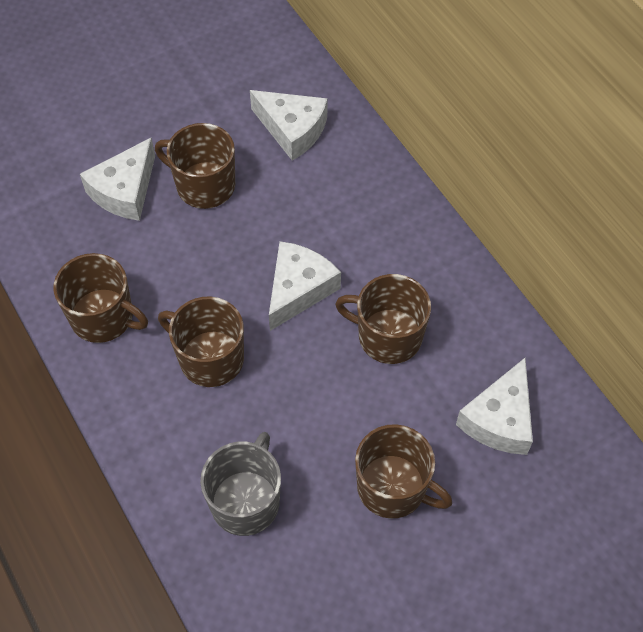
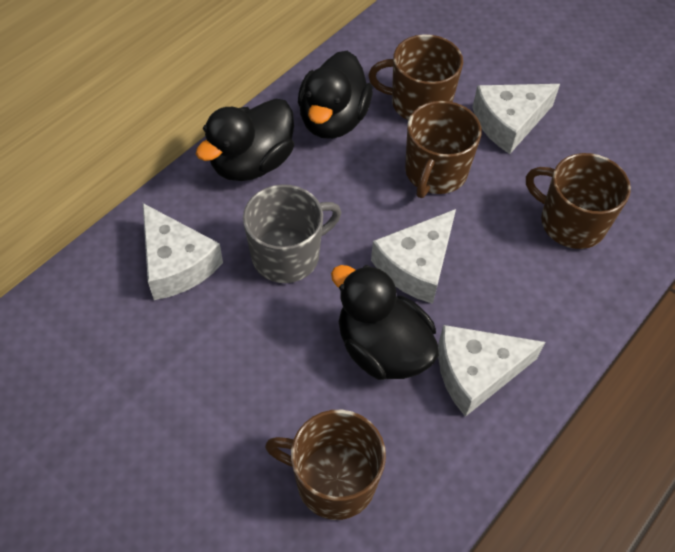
black duck: none = 0 -> [196,99,294,181] [298,51,372,139] [331,265,439,380] = 3
brown mug: [54,253,148,343] [155,123,235,209] [158,297,244,387] [335,274,431,364] [355,424,452,519] = 5 -> [265,410,386,520] [368,34,463,120] [405,101,482,198] [526,153,631,249] = 4

